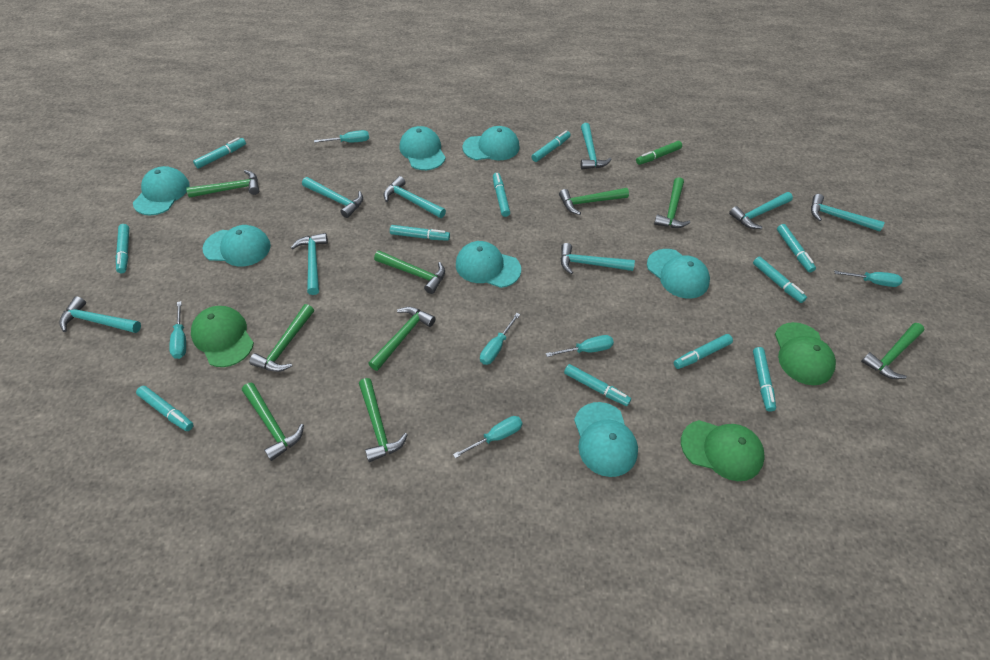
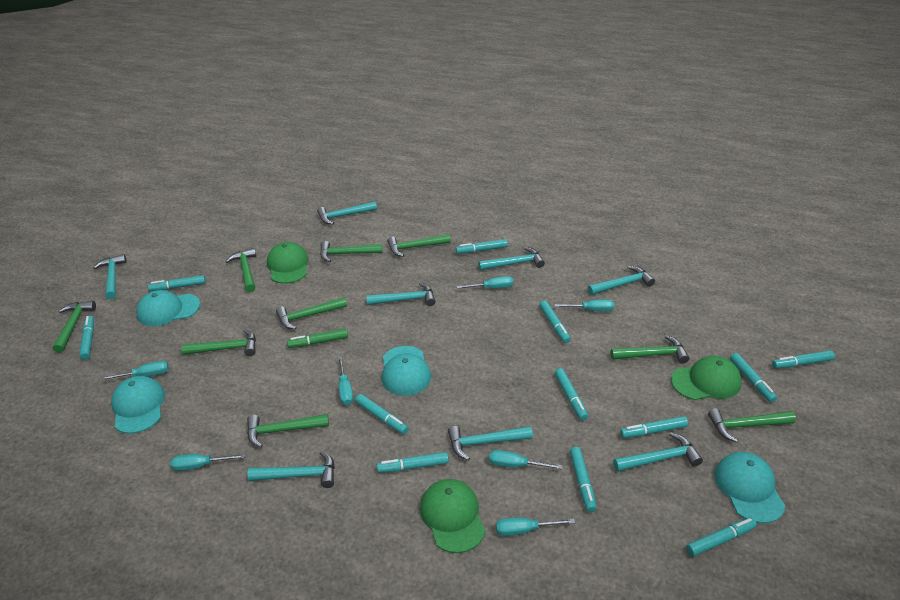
turquoise cap: [133,166,190,215] [203,225,271,267] [400,126,446,170] [456,241,521,288] [463,126,520,160] [574,402,638,477] [647,249,710,299] = 7 -> [111,376,165,434] [136,290,200,326] [382,346,431,396] [714,452,785,524] = 4
turquoise marker: [116,224,129,273] [136,386,194,431] [193,137,246,168] [390,225,450,241] [493,173,510,217] [531,131,571,162] [564,364,631,406] [674,334,733,369] [753,256,807,303] [753,347,776,412] [777,224,816,273] = 11 -> [79,316,94,360] [148,275,206,291] [355,394,408,434] [377,452,449,473] [456,239,508,254] [539,301,571,343] [555,368,588,420] [570,447,597,512] [620,416,688,438] [686,517,757,556] [730,353,777,403] [772,350,835,369] = 12
turquoise screwdriver: [169,301,186,359] [314,130,369,143] [453,416,523,458] [480,313,520,365] [546,335,614,357] [834,271,903,287] = 6 -> [101,361,169,380] [170,454,245,471] [338,357,353,405] [457,276,513,289] [489,450,563,469] [496,517,575,536] [554,299,614,311] = 7

